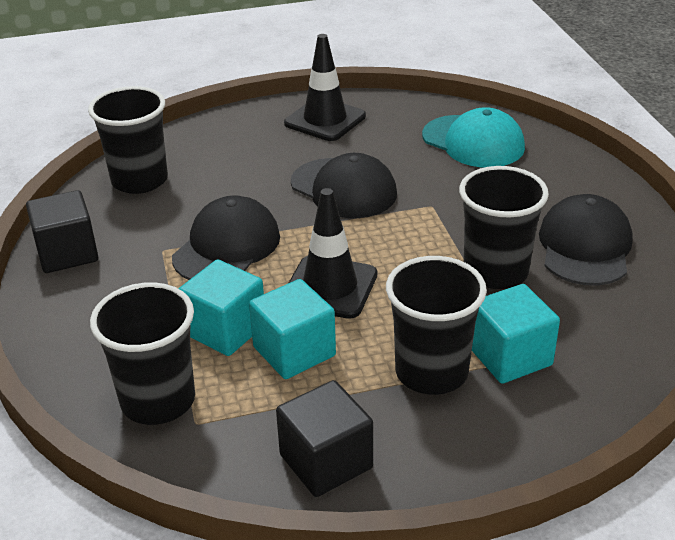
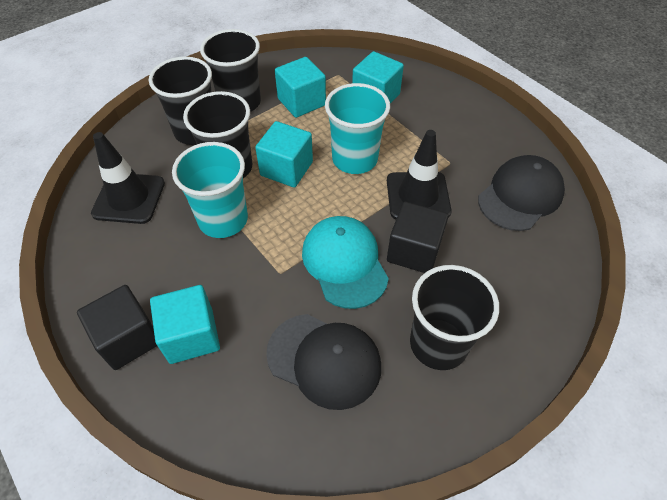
black cap: [172,195,280,280] [291,153,397,218] [539,194,633,286] = 3 -> [266,314,381,410] [478,155,565,231] = 2
turquoise cube: [179,259,264,356] [249,279,336,379] [472,284,560,384] = 3 -> [150,285,220,364] [255,121,313,187] [275,57,326,118] [352,51,404,103] = 4
turquoise cup: none = 0 -> [172,142,248,238] [325,83,390,174] = 2

